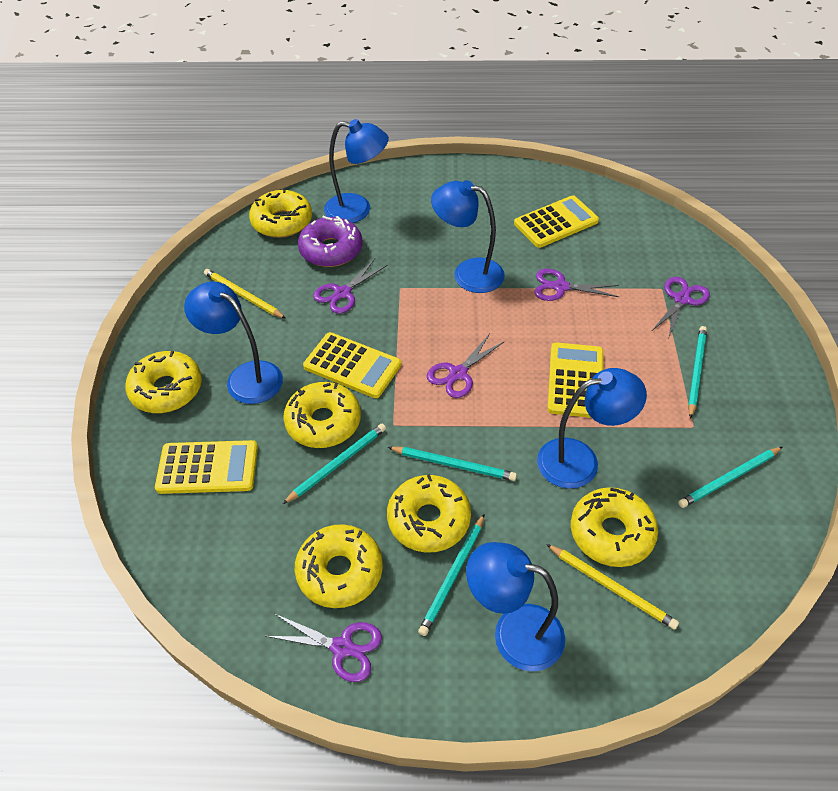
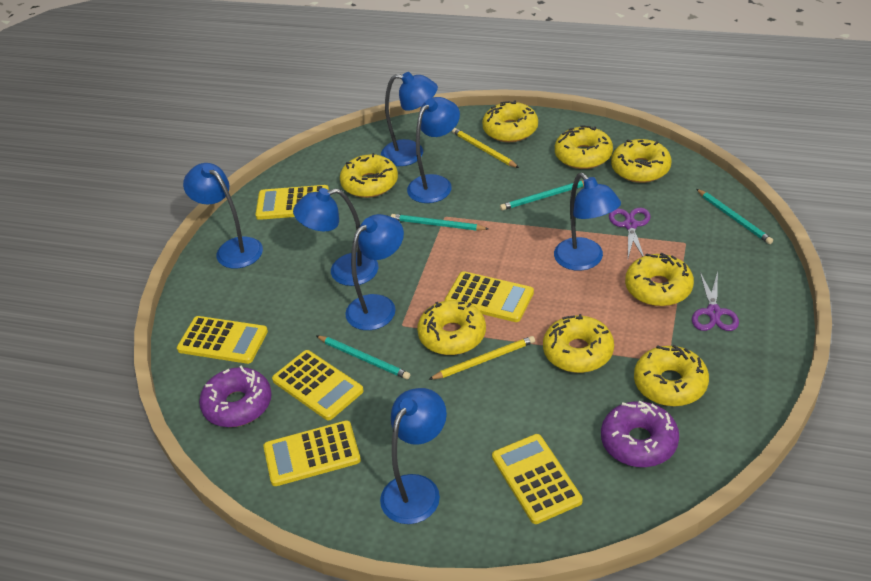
blue lamp: [184,282,283,404] [324,119,389,223] [431,180,505,293] [466,542,565,671] [537,368,647,489] = 5 -> [183,163,263,268] [293,188,378,286] [345,214,404,330] [380,388,447,524] [381,72,438,166] [407,97,460,203] [554,173,621,271] = 7
purple donut: [298,216,363,267] = 1 -> [199,366,272,427] [601,401,679,467] = 2
purple scissors: [266,614,382,682] [313,259,388,314] [427,334,505,398] [534,269,619,301] [652,277,710,337] = 5 -> [609,208,651,258] [692,272,739,331] = 2
turquoise pencil: [283,424,386,504] [388,447,517,481] [418,514,485,636] [678,447,782,508] [688,326,707,419] = 5 -> [316,335,410,379] [391,214,489,231] [500,180,584,210] [697,189,773,244] = 4
yellow calculator: [155,440,258,494] [303,332,401,398] [514,195,599,248] [547,342,603,418] = 4 -> [177,316,268,364] [255,185,329,220] [263,420,361,486] [272,350,364,420] [445,271,534,322] [492,434,583,524] = 6
yellow donut: [125,351,202,413] [249,188,312,238] [283,382,361,448] [295,524,383,608] [387,474,471,553] [571,487,658,567] = 6 -> [340,153,398,198] [417,300,486,355] [482,100,538,142] [543,314,614,373] [555,125,613,169] [611,139,671,183] [625,252,694,306] [634,345,709,406] = 8

